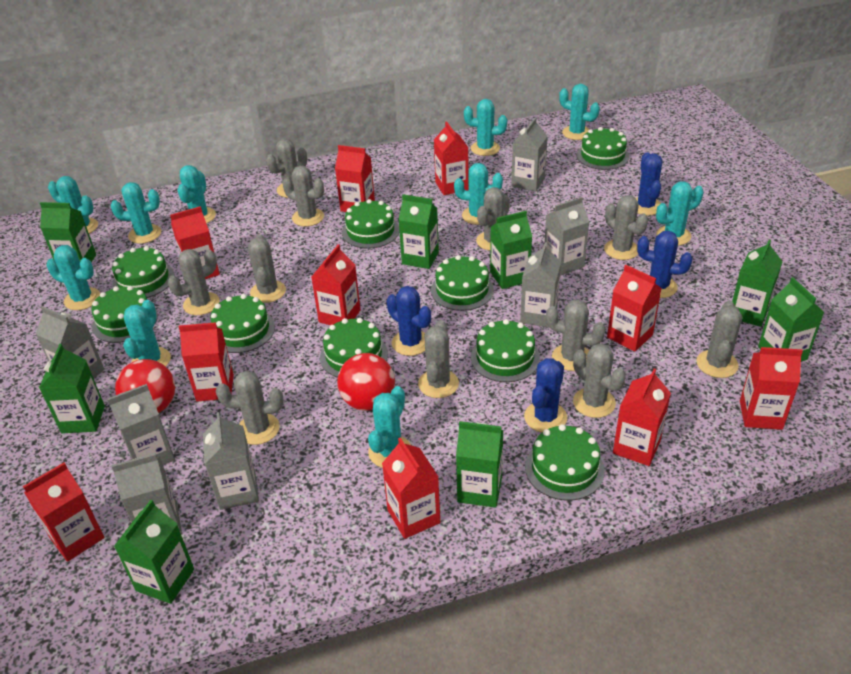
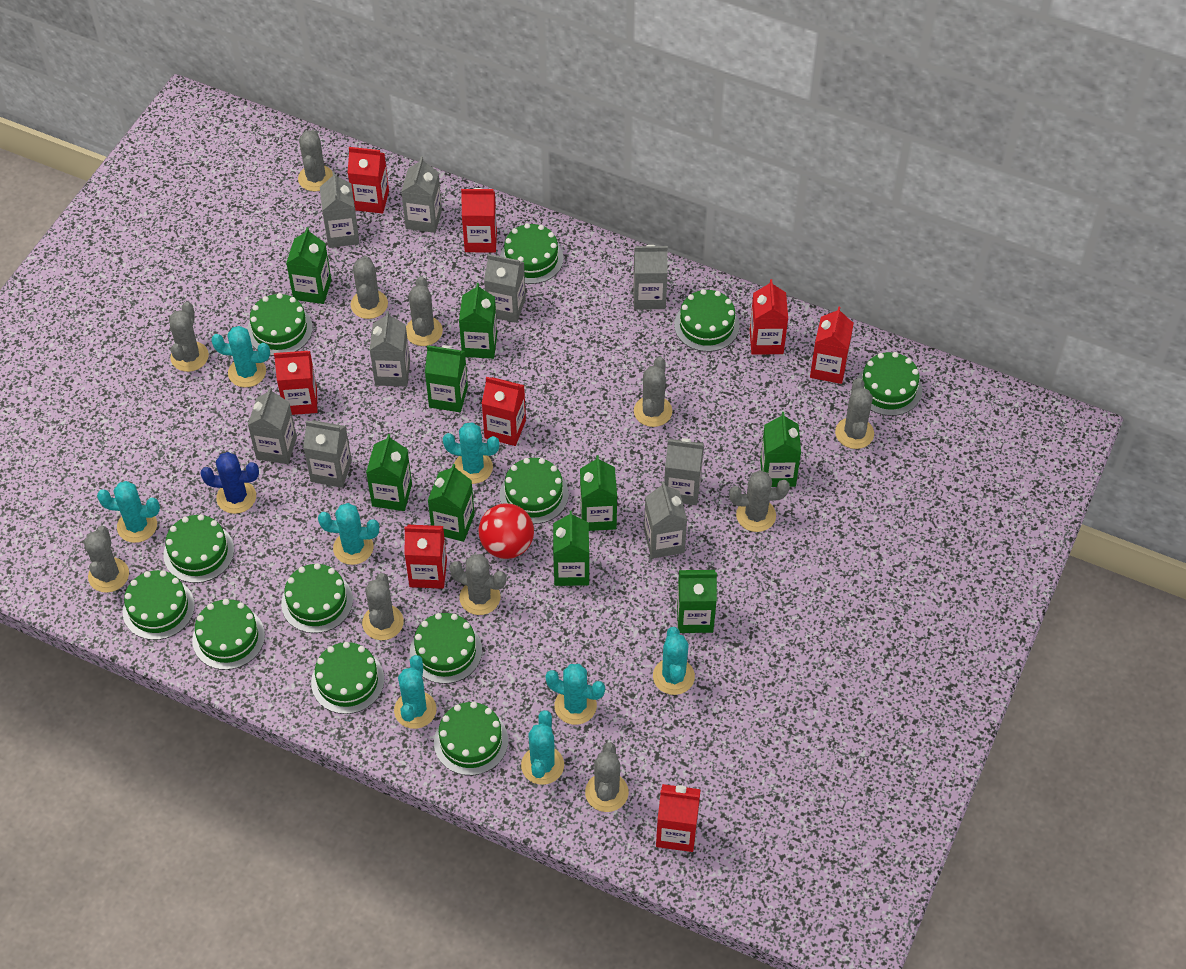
blue cactus: [387,286,431,356] [524,358,567,432] [635,152,663,215] [637,231,693,298] = 4 -> [200,452,259,514] = 1
green cake: [91,285,158,343] [112,246,174,298] [210,294,275,353] [320,318,388,378] [342,199,399,249] [431,255,494,311] [471,319,540,382] [525,424,605,501] [577,127,629,170] = 9 -> [122,570,195,640] [163,514,234,583] [192,599,265,670] [247,293,313,356] [281,563,353,633] [311,642,384,714] [410,613,482,684] [434,702,508,775] [500,223,563,284] [500,458,569,524] [674,289,739,352] [857,352,922,416] = 12
green carton: [39,344,105,433] [40,202,96,262] [114,500,194,604] [398,194,439,269] [456,421,503,508] [490,211,532,289] [732,239,783,327] [758,277,825,362] = 8 -> [286,227,331,304] [366,434,412,511] [425,345,468,412] [427,464,475,542] [459,283,497,359] [553,511,589,586] [580,455,617,531] [677,570,717,633] [760,412,801,487] = 9
grey carton: [36,306,104,378] [108,384,175,465] [112,453,182,533] [203,412,259,510] [511,118,548,192] [520,242,561,327] [544,197,589,276] = 7 -> [248,387,297,464] [303,420,352,488] [320,172,359,248] [370,311,410,386] [401,156,442,233] [484,254,526,323] [633,245,668,309] [644,481,687,559] [664,438,704,505] = 9
red ball: [115,359,175,413] [337,353,395,411] = 2 -> [479,503,534,559] = 1
red carton: [23,463,104,562] [170,206,220,279] [179,322,234,402] [311,244,361,325] [335,145,375,212] [382,437,440,539] [434,121,469,195] [607,265,662,351] [613,368,671,466] [740,347,803,430] = 10 -> [274,351,317,415] [347,147,389,213] [404,525,447,589] [461,188,497,253] [481,377,526,446] [656,784,701,852] [750,279,788,355] [810,306,854,384] = 8
turquoise cactus: [47,245,100,310] [48,176,98,234] [111,182,161,244] [123,300,171,367] [177,165,216,224] [368,386,411,468] [454,163,503,225] [464,99,507,156] [559,84,600,140] [656,181,704,245] = 10 -> [97,481,160,543] [211,326,270,387] [318,503,379,565] [394,655,437,729] [443,422,500,484] [521,710,564,785] [545,664,605,725] [653,627,695,695] = 8

